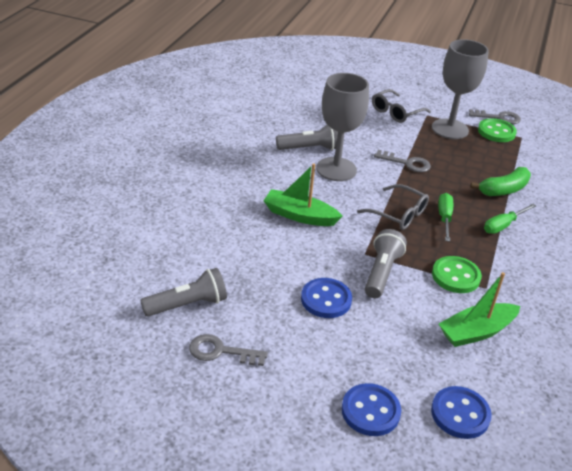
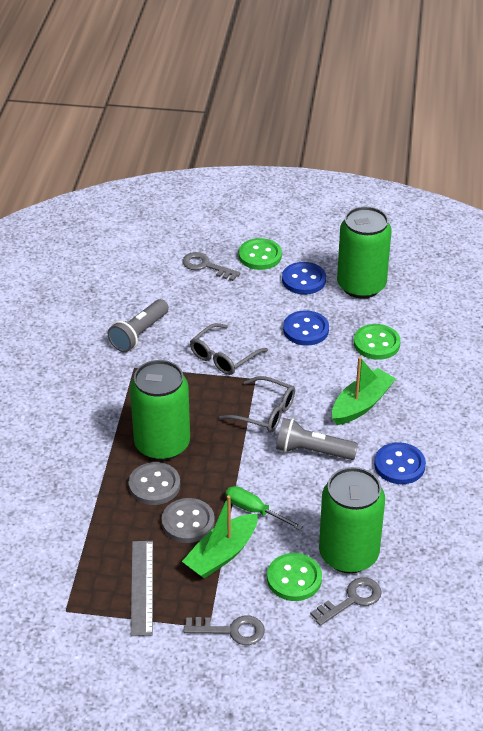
green banana: [471,167,531,196] = 1 -> none = 0
green button: [432,256,482,293] [478,118,517,142] = 2 -> [239,238,282,270] [267,553,322,601] [354,324,401,360] = 3
green can: none = 0 -> [130,360,190,461] [319,467,385,573] [337,206,392,299] = 3
green screwdriver: [438,193,453,242] [484,204,536,234] = 2 -> [225,486,303,530] = 1
grey button: none = 0 -> [128,462,180,505] [162,498,215,543] = 2
grey flashlight: [140,268,227,316] [276,125,338,150] [365,229,407,298] = 3 -> [108,299,169,352] [276,418,358,460] = 2
grey goblet: [316,73,369,181] [432,39,489,139] = 2 -> none = 0
grey ruler: none = 0 -> [131,541,153,636] = 1

